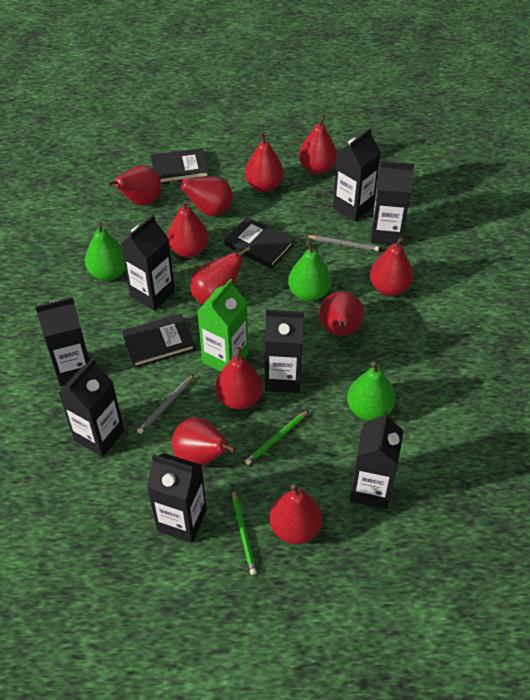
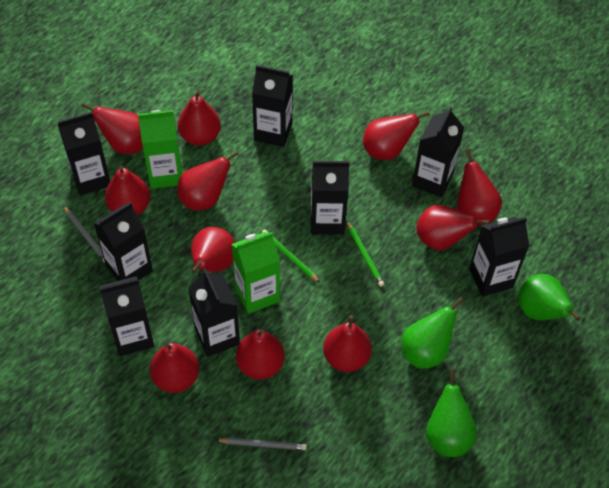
black book: [122,314,195,368] [151,148,209,184] [224,217,294,269] = 3 -> none = 0
green carton: [197,278,248,372] = 1 -> [138,110,182,189] [231,232,280,314] = 2

